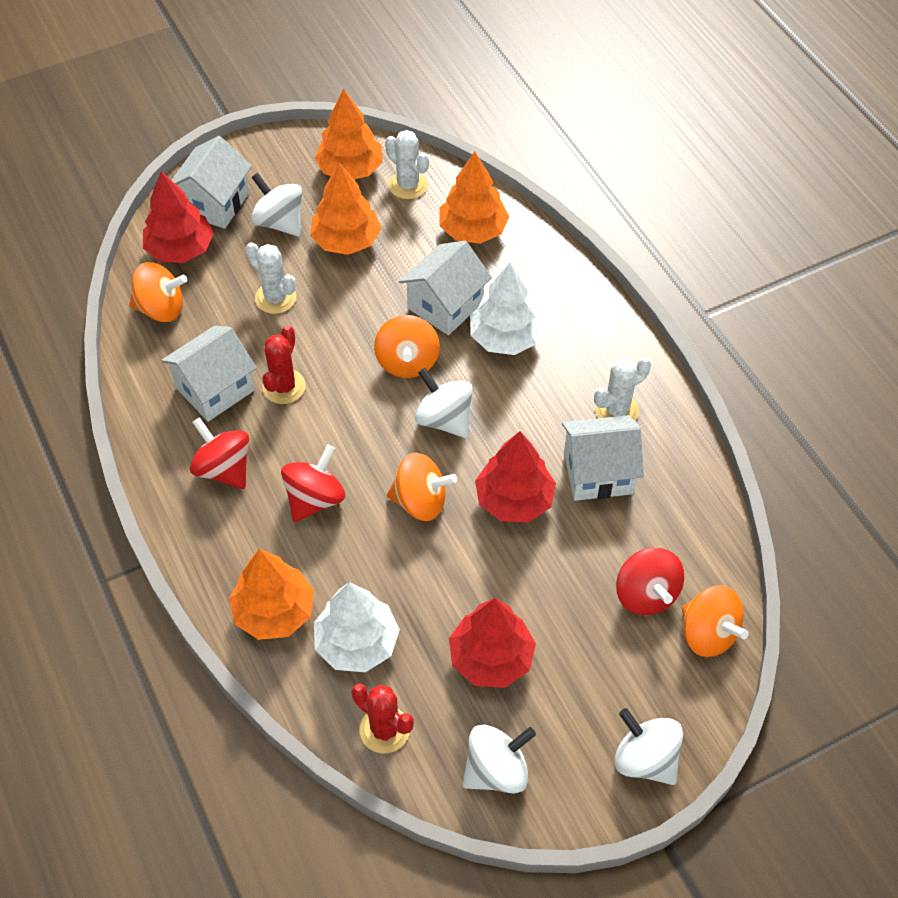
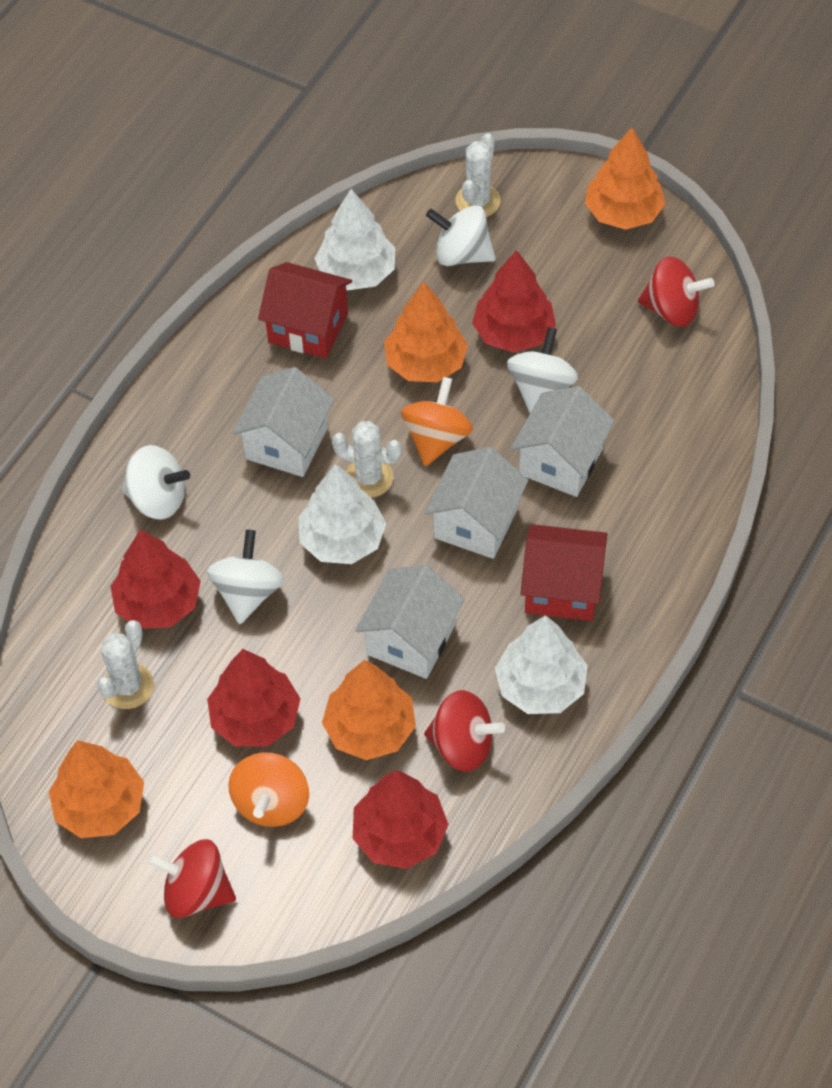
orange spinning top: [129,262,187,322] [374,315,440,378] [387,453,457,521] [682,585,749,657] = 4 -> [228,752,309,827] [401,377,473,466] = 2
red cactus: [262,325,306,404] [351,684,414,753] = 2 -> none = 0
red house: none = 0 -> [258,262,352,359] [520,524,607,621] = 2
red tree: [143,171,214,263] [449,598,536,688] [475,431,556,522] = 3 -> [110,529,201,629] [207,649,300,747] [353,770,448,869] [472,250,556,352] = 4
white tree: [314,582,400,672] [470,262,544,355] = 2 -> [298,464,386,564] [314,189,395,291] [495,615,588,714] = 3

